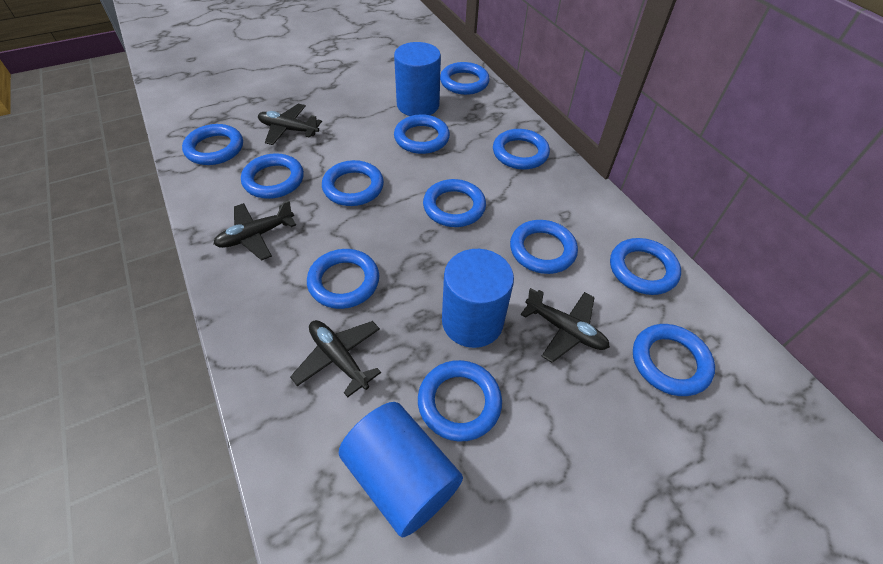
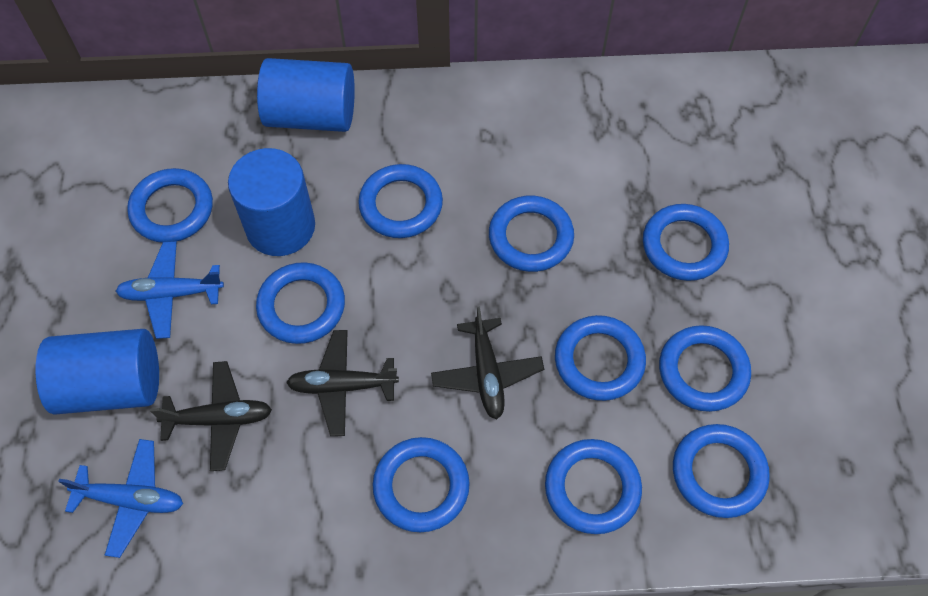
black plane: [213,200,296,261] [258,104,322,145] [290,320,381,397] [521,288,610,363] = 4 -> [150,361,272,471] [286,330,399,436] [431,306,544,419] = 3
blue plane: none = 0 -> [58,439,183,558] [116,241,224,339] = 2
blue ring: [182,124,243,165] [241,153,304,199] [307,249,379,309] [322,160,384,206] [394,114,450,154] [418,360,502,442] [423,179,486,227] [440,62,490,95] [493,129,550,170] [510,220,578,274] [610,238,681,295] [633,324,715,396] = 12 -> [127,168,213,243] [256,262,345,344] [358,164,443,238] [373,437,470,532] [489,196,574,272] [545,439,642,534] [555,315,646,401] [643,204,729,281] [659,325,751,412] [673,424,770,518] = 10

